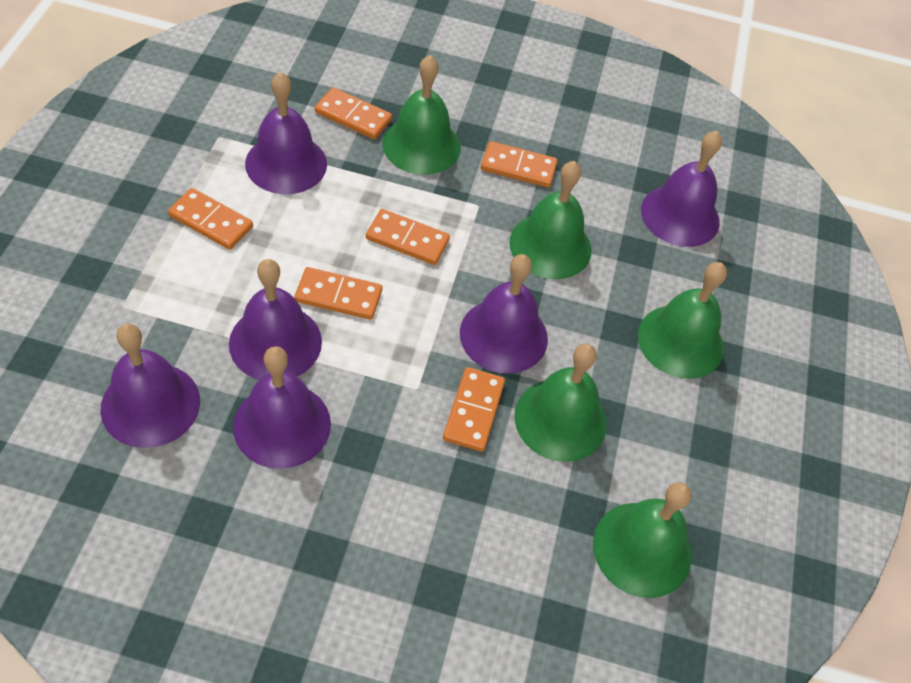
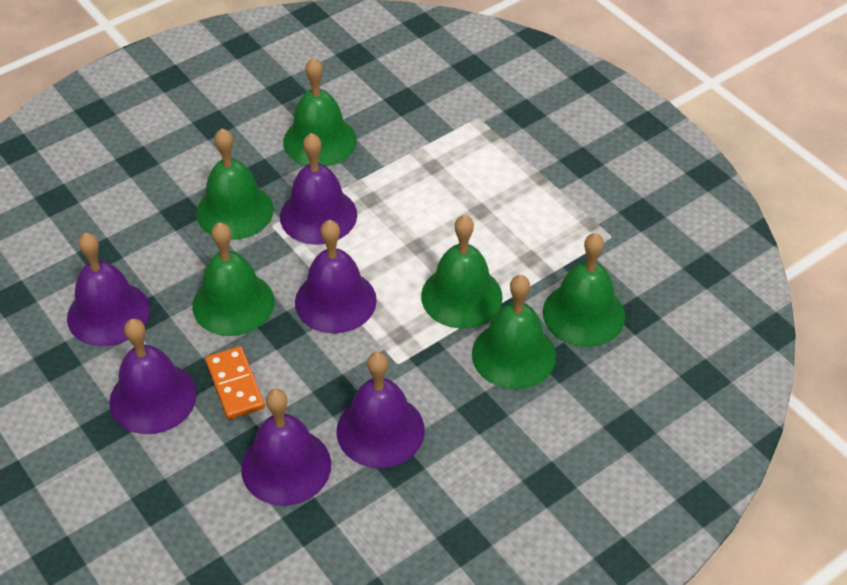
green bell: [382,55,461,175] [509,161,592,279] [514,343,606,462] [593,482,692,598] [638,262,727,379] = 5 -> [192,222,274,336] [196,128,274,240] [283,58,357,166] [421,215,503,329] [472,275,556,389] [543,233,625,347] = 6
orange domino: [168,188,253,250] [294,267,382,320] [315,87,392,139] [366,209,450,265] [443,367,505,452] [481,141,558,188] = 6 -> [205,346,265,420] = 1

